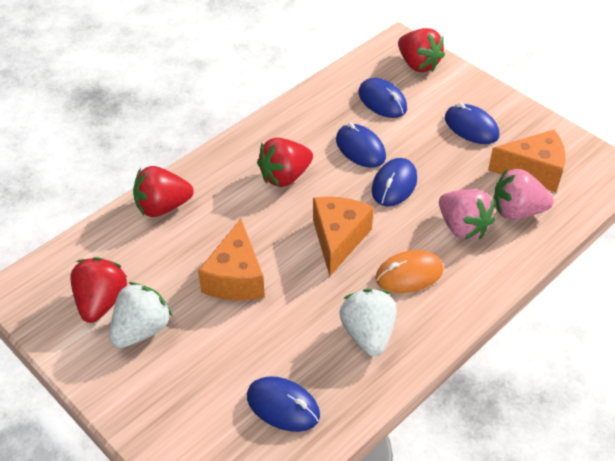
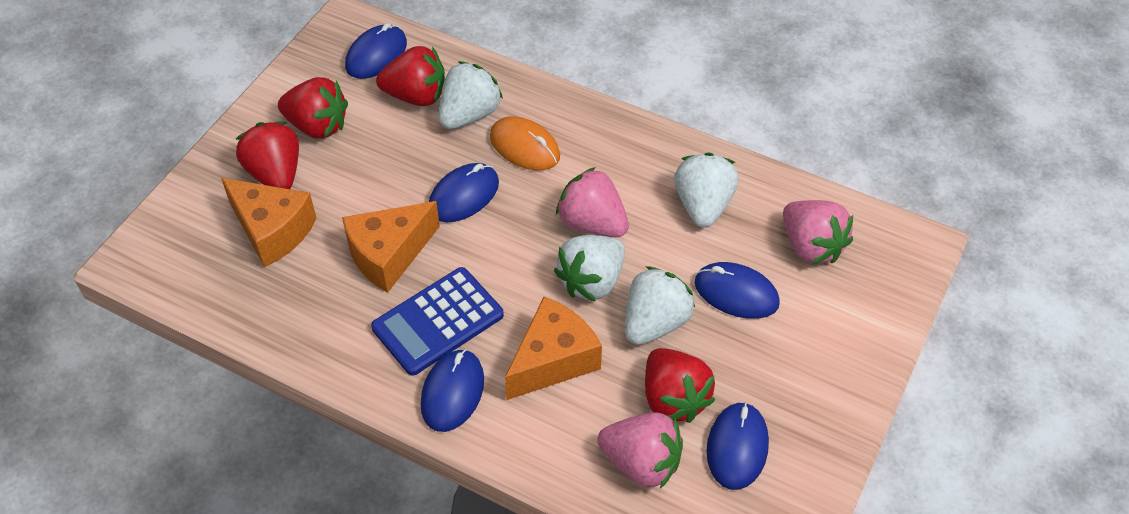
blue calculator: none = 0 -> [371,267,504,376] = 1
pink strawberry: [439,189,495,240] [494,168,554,220] = 2 -> [556,167,629,237] [597,412,683,489] [783,200,853,265] = 3
white strawberry: [109,282,172,348] [339,289,397,356] = 2 -> [439,61,503,129] [554,235,625,302] [625,266,695,345] [674,152,739,228] = 4

